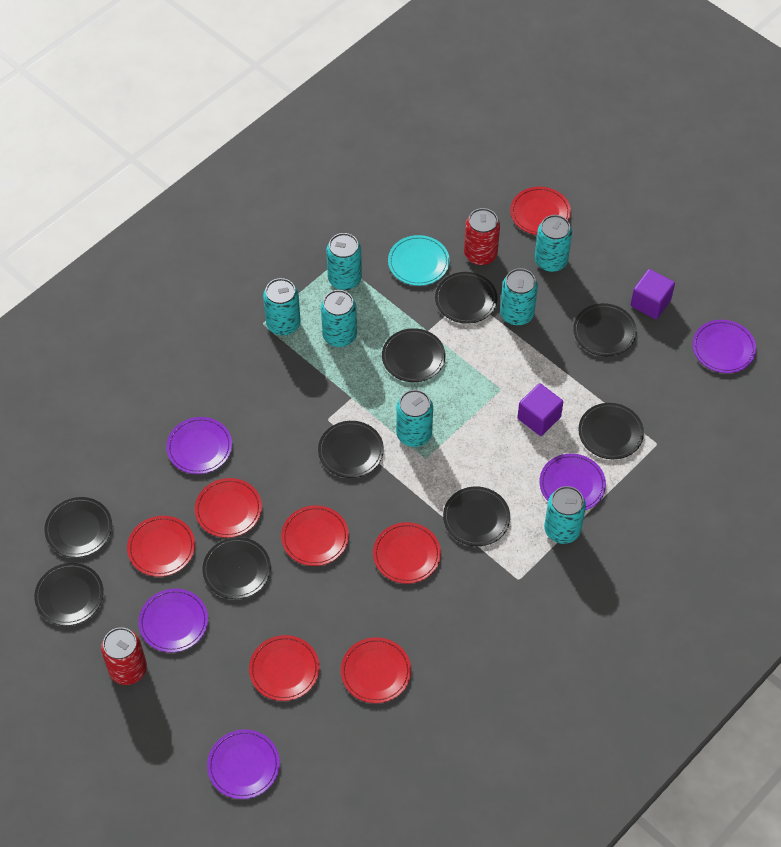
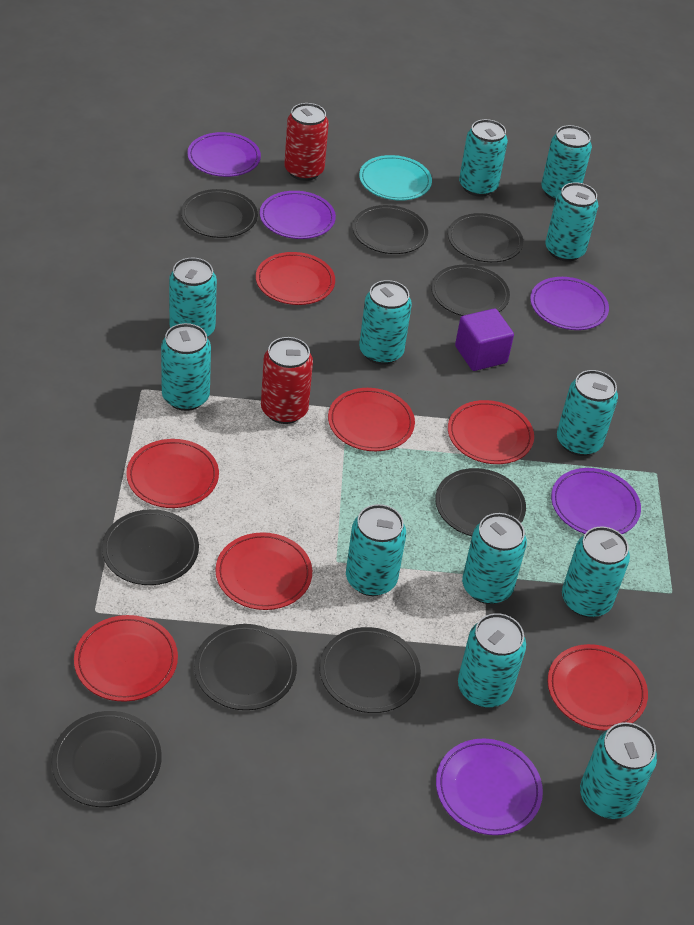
purple cube: [517,383,563,436] [631,269,675,319] = 2 -> [455,309,514,371] = 1
turquoise can: [263,278,301,336] [321,290,357,347] [326,233,362,290] [396,390,433,447] [500,268,538,326] [535,215,572,272] [544,486,586,544] = 7 -> [161,323,211,411] [169,258,217,337] [346,504,406,596] [359,280,412,365] [458,613,526,707] [459,119,508,197] [462,513,527,604] [541,125,592,201] [545,182,598,262] [557,370,618,456] [562,526,630,617] [580,722,657,819] = 12

